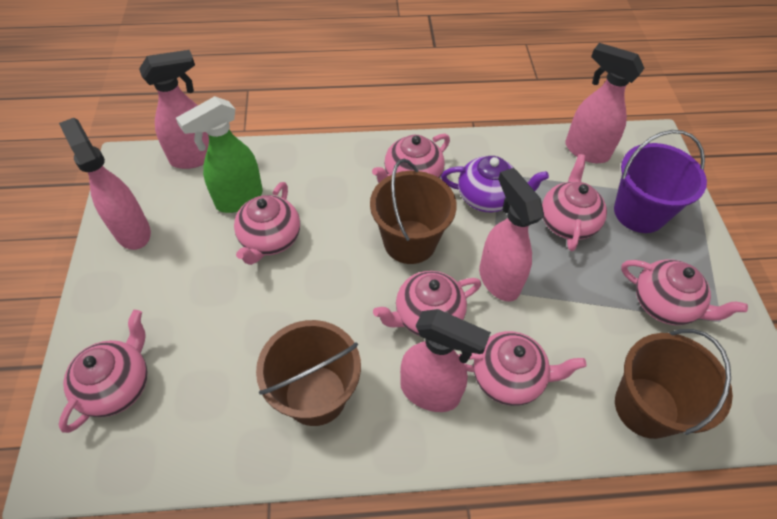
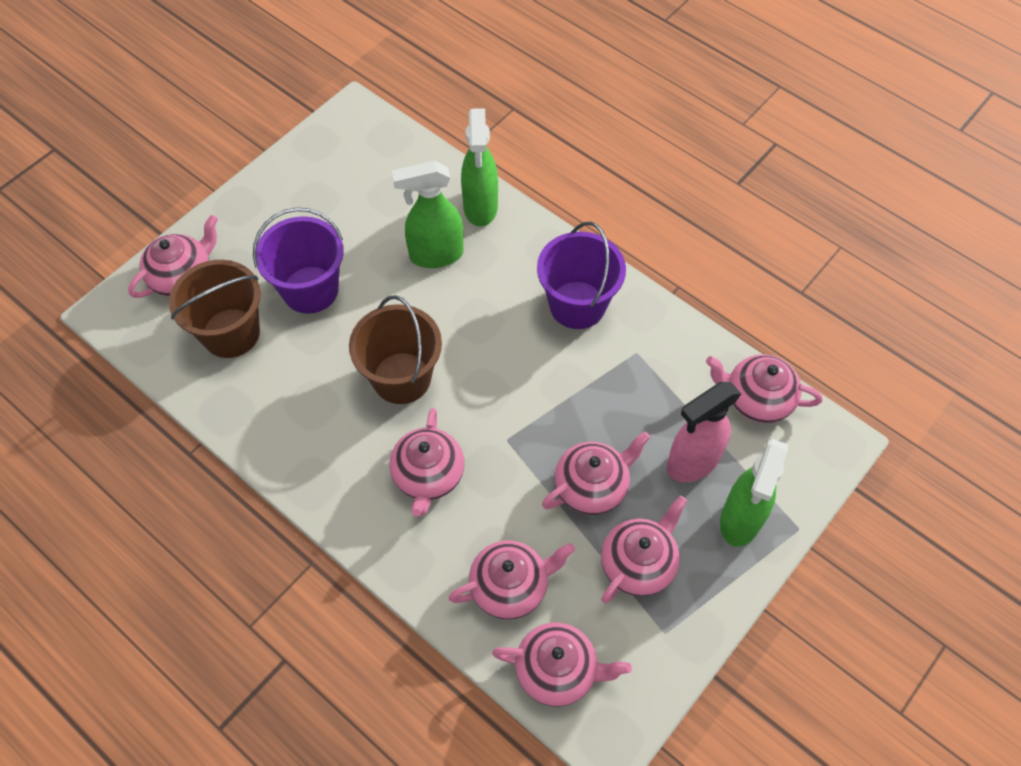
brown bucket: [256,320,361,426] [370,159,457,264] [615,329,733,439] = 3 -> [169,260,261,358] [349,295,442,404] = 2
green spray bottle: [176,96,263,213] = 1 -> [392,161,463,268] [461,108,498,227] [720,439,788,547] = 3
pink spray bottle: [59,118,151,250] [139,50,209,169] [400,309,491,412] [479,168,544,302] [565,43,645,163] = 5 -> [667,382,741,482] = 1
purple bucket: [614,130,707,233] = 1 -> [253,207,344,314] [537,222,626,329] = 2
purple teapot: [441,156,549,212] = 1 -> none = 0

